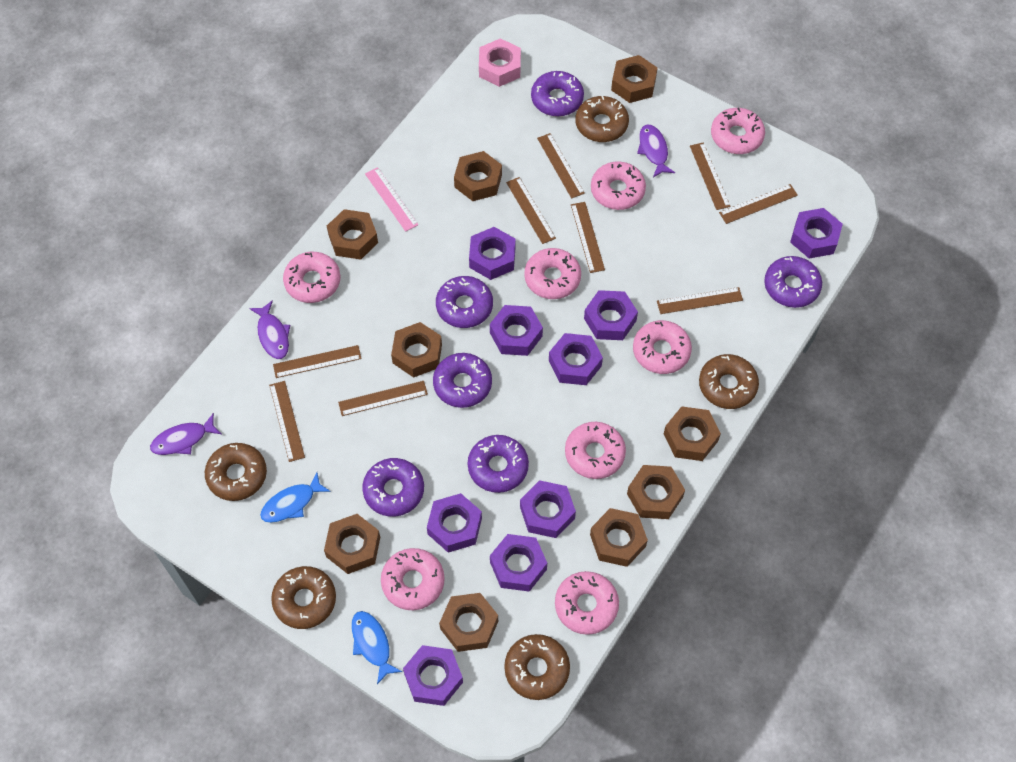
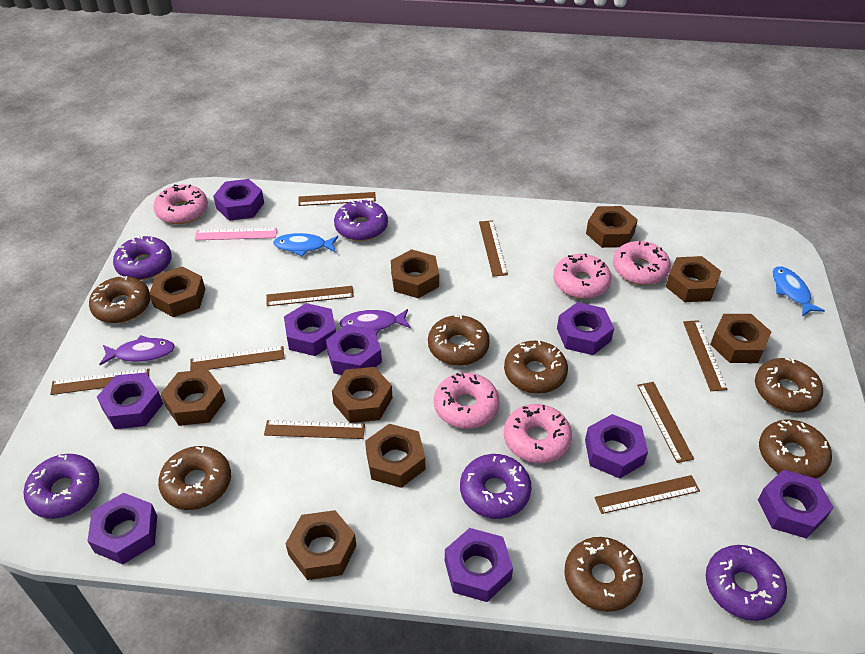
brown donut: [205,443,267,501] [271,566,336,629] [504,634,570,700] [575,96,629,142] [699,354,759,409] = 5 -> [89,276,151,323] [158,446,231,510] [428,315,490,366] [504,341,568,394] [564,537,643,612] [755,358,823,413] [759,420,832,479] = 7
pink donut: [283,252,341,303] [381,548,445,610] [524,248,581,299] [555,571,619,635] [565,422,626,479] [591,161,646,210] [633,320,692,374] [711,108,765,154] = 8 -> [153,184,208,224] [434,373,499,429] [504,404,572,463] [553,253,612,299] [613,241,671,285] = 5
pink nut: [479,38,521,87] = 1 -> none = 0
purple donut: [362,458,424,517] [433,353,492,408] [436,276,493,328] [468,435,529,493] [531,71,584,117] [764,256,822,308] = 6 -> [24,454,99,519] [113,236,172,280] [334,199,388,241] [460,454,532,519] [706,545,787,621] = 5
purple fish: [150,413,221,455] [249,300,290,359] [637,124,675,177] = 3 -> [99,335,175,365] [339,309,411,336] = 2

